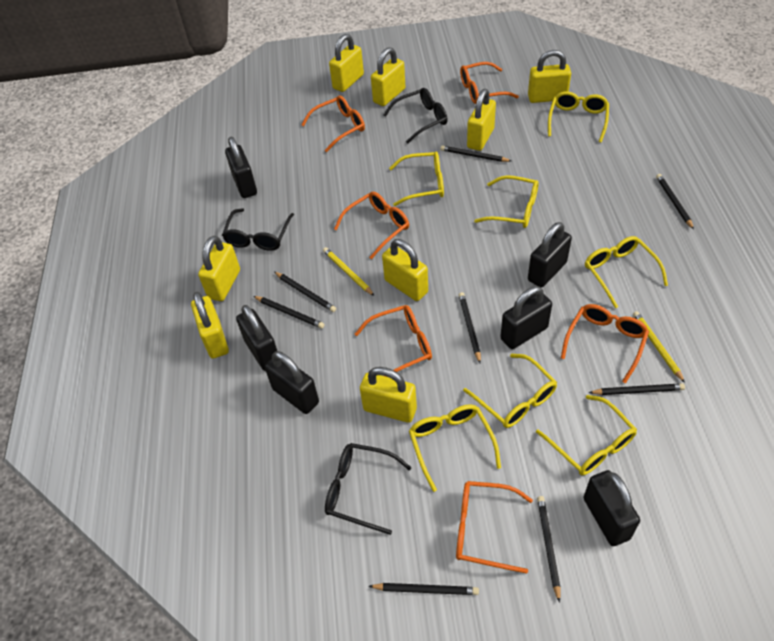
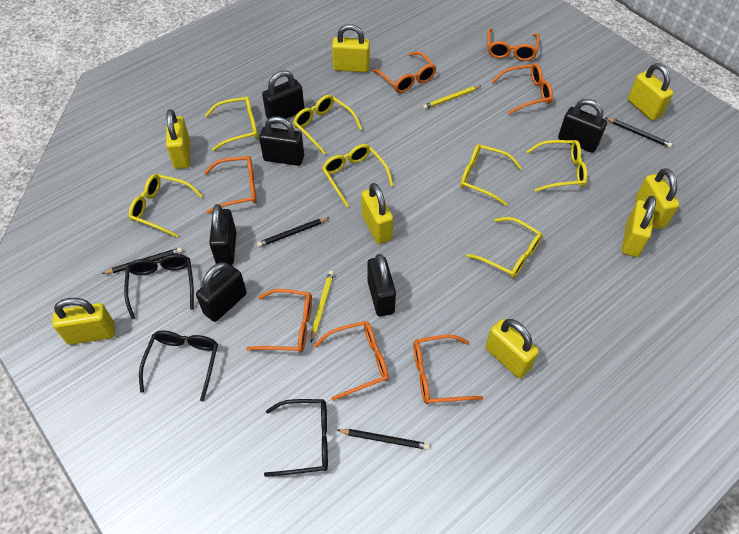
black pencil: [253,296,324,329] [274,272,336,312] [369,583,479,595] [440,145,511,162] [459,292,481,363] [537,496,561,603] [588,383,685,395] [656,174,694,229] = 8 -> [102,247,183,274] [257,217,330,247] [337,429,430,450] [605,117,672,148] = 4
orange glasses: [301,95,365,152] [334,192,409,259] [355,305,432,377] [456,481,533,574] [460,62,519,104] [561,304,649,383] = 6 -> [204,156,257,214] [246,289,312,353] [314,321,389,401] [372,51,437,93] [413,335,483,404] [488,29,540,61] [492,63,553,114] = 7

